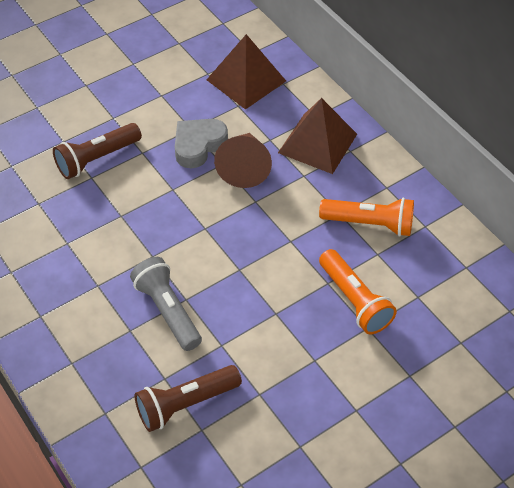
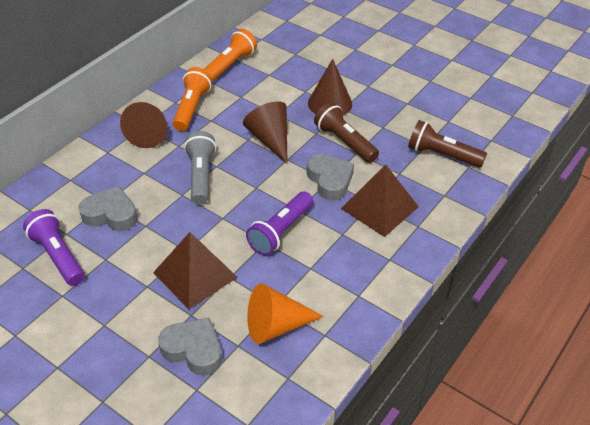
brown cone: [214,133,272,188] = 1 -> [120,102,167,148] [243,101,288,164] [308,59,352,116] = 3
grey heart: [175,119,228,168] = 1 -> [79,186,137,231] [158,318,222,375] [307,154,354,200] = 3
orange cone: none = 0 -> [247,283,324,344] = 1
purple flashlight: none = 0 -> [23,209,85,286] [246,191,313,255] = 2

